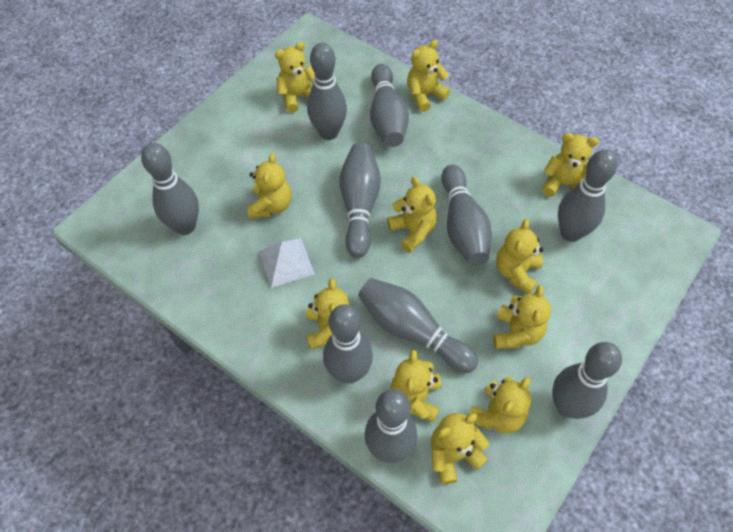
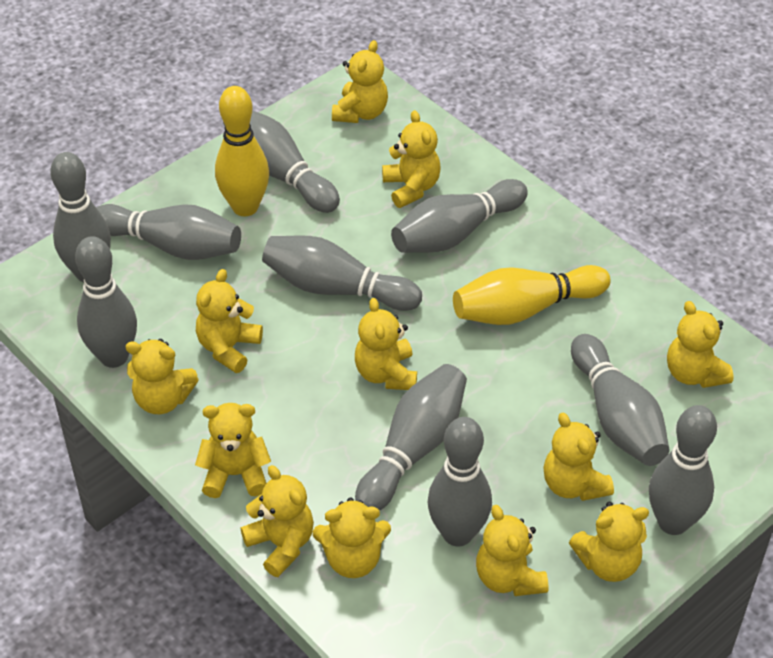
white pyramid: [259,238,315,288] = 1 -> none = 0
yellow bowling pin: none = 0 -> [215,86,269,216] [453,265,611,325] = 2
yellow teddy bear: [248,153,292,219] [275,42,315,113] [306,278,349,349] [387,177,437,253] [390,350,441,423] [407,40,450,112] [431,413,489,485] [469,377,531,434] [493,285,551,349] [496,219,543,294] [542,133,599,197] = 11 -> [125,339,199,414] [195,403,271,498] [196,269,263,373] [241,465,314,577] [313,497,391,578] [332,40,388,123] [355,298,417,390] [382,110,441,208] [476,505,548,596] [543,413,614,501] [569,502,649,582] [667,301,734,388] = 12

